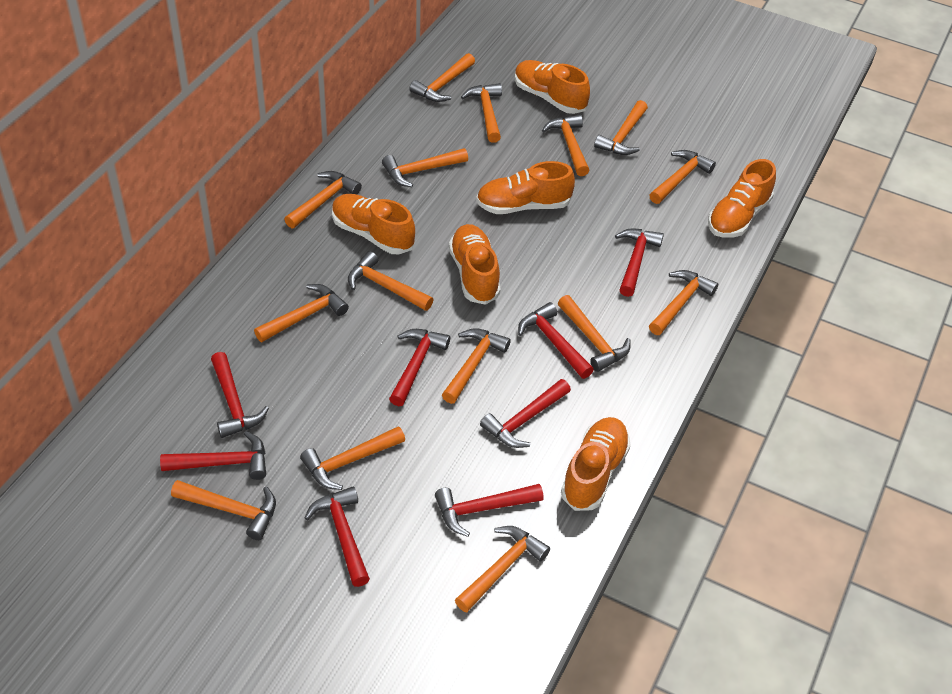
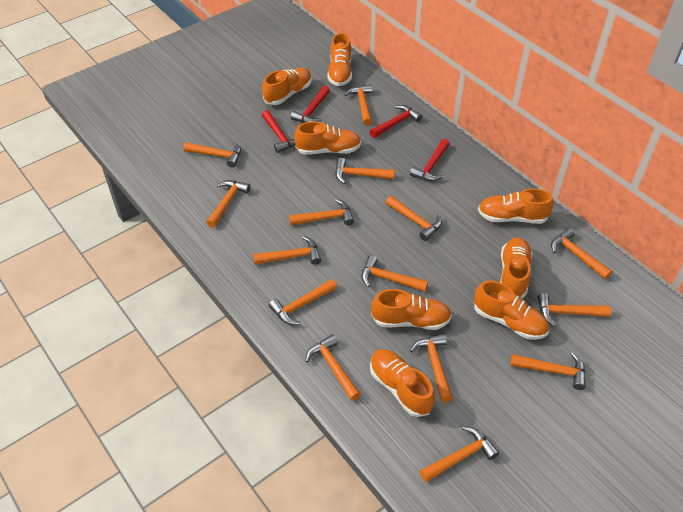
orange shoe: [332,194,415,254] [449,224,501,305] [476,161,575,214] [515,60,590,114] [561,417,630,511] [708,159,776,238] = 6 -> [262,68,312,105] [294,121,361,155] [327,33,352,86] [370,349,435,417] [371,289,452,330] [474,280,549,340] [478,188,554,224] [500,238,532,298] = 8
red hammer: [160,431,266,480] [211,352,269,438] [304,487,370,587] [389,329,450,406] [435,484,543,537] [480,379,571,448] [518,302,594,379] [615,229,664,297] = 8 -> [262,110,295,153] [290,86,330,123] [369,105,422,138] [410,139,450,181] = 4

